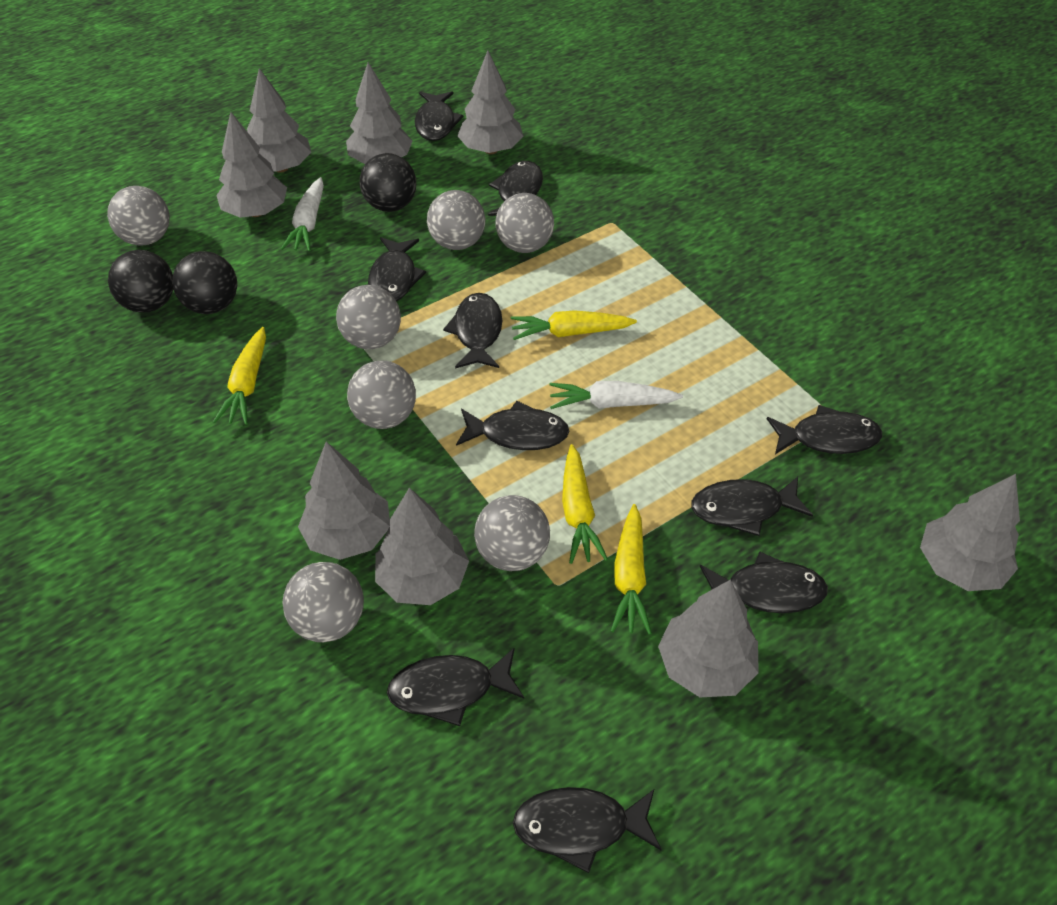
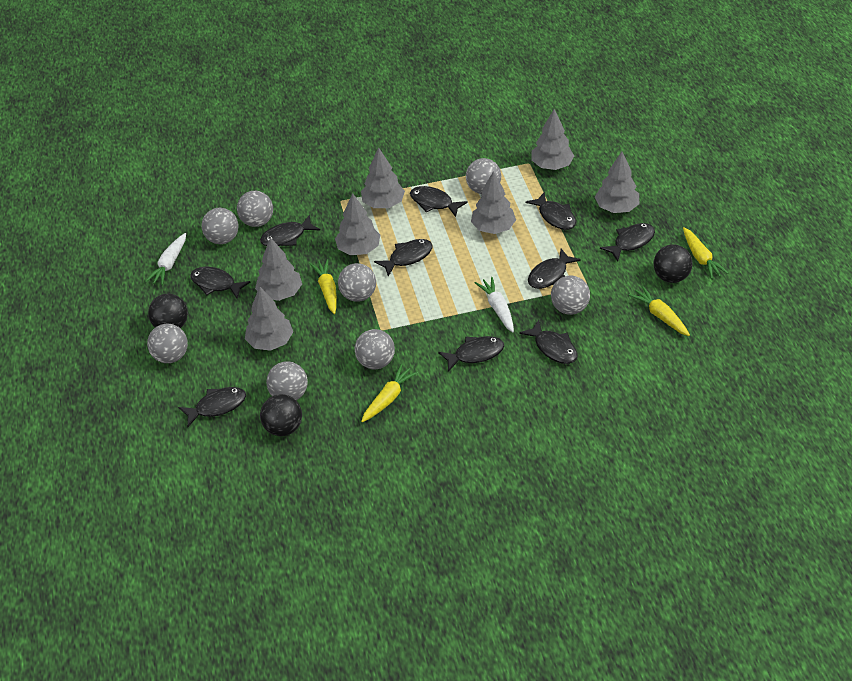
grey ball: [107,186,170,246] [282,562,364,642] [336,285,401,349] [347,361,416,429] [427,190,485,250] [474,495,550,571] [496,193,554,253] = 7 -> [147,324,188,363] [201,208,239,244] [237,191,273,227] [266,361,308,400] [338,263,376,302] [355,329,395,369] [466,158,501,194] [551,275,590,315] = 8
grey tree: [216,112,287,218] [247,68,311,173] [298,442,390,560] [346,62,413,164] [375,487,469,605] [457,51,523,154] [658,580,759,697] [920,474,1020,591] = 8 -> [245,287,293,351] [255,237,302,301] [335,193,380,255] [361,147,405,208] [471,172,516,234] [531,109,574,170] [595,152,639,213] = 7

